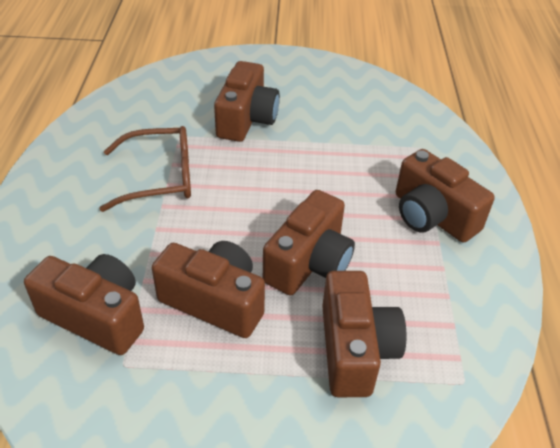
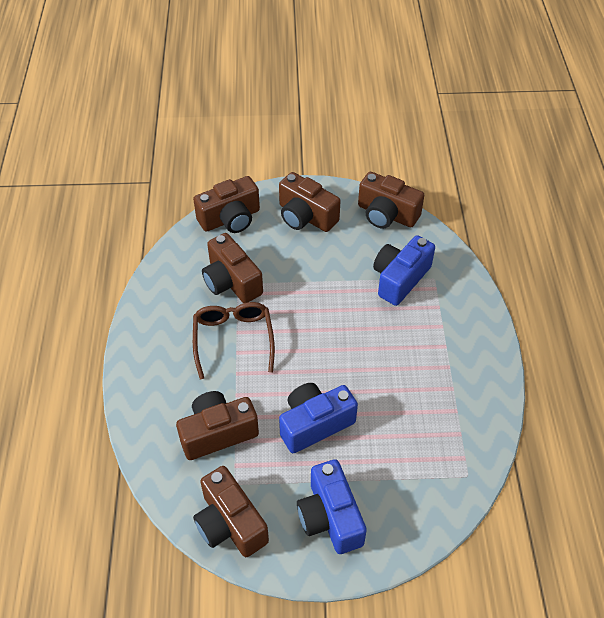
blue camera: none = 0 -> [279,383,358,453] [297,459,367,554] [373,235,435,306] = 3

